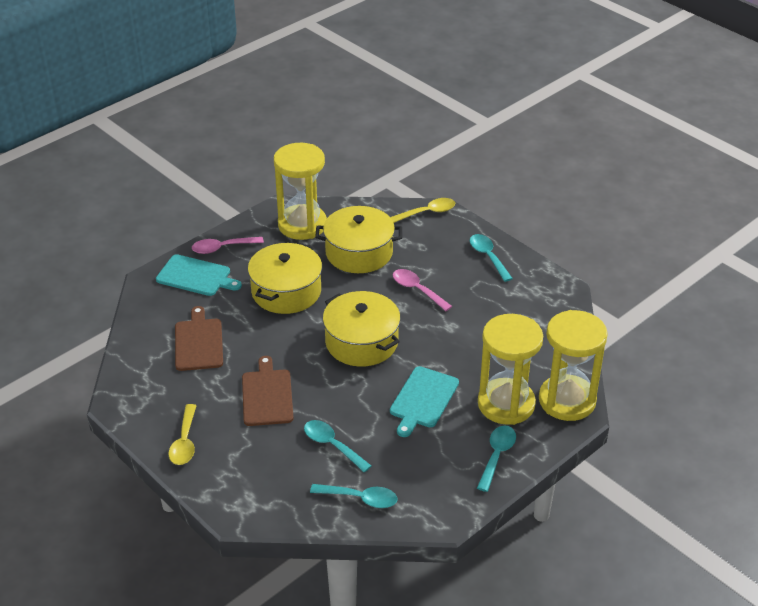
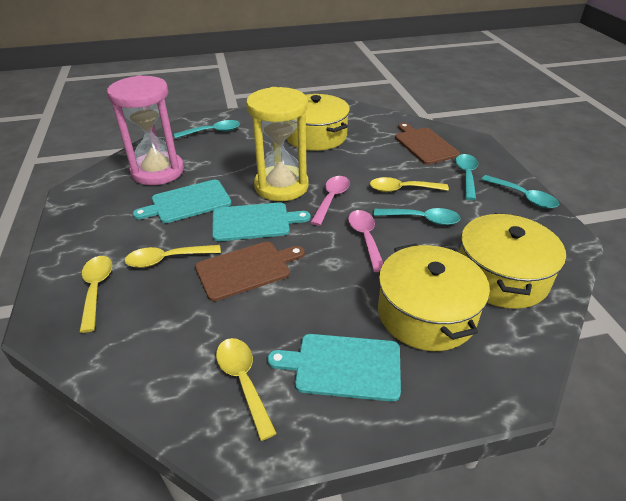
pink hourglass: none = 0 -> [107,75,184,185] = 1
turquoise cutting board: [156,254,242,296] [390,366,459,437] = 2 -> [133,180,232,223] [212,202,311,241] [267,334,401,402] = 3
yellow hourglass: [274,143,327,240] [478,314,543,425] [539,310,608,421] = 3 -> [246,87,309,201] = 1
yellow spoon: [169,404,197,465] [390,198,455,223] = 2 -> [80,256,112,333] [125,245,221,268] [216,338,277,441] [370,177,449,192] = 4

